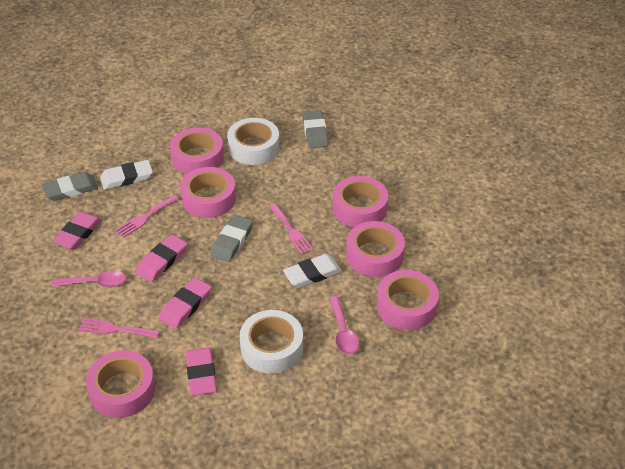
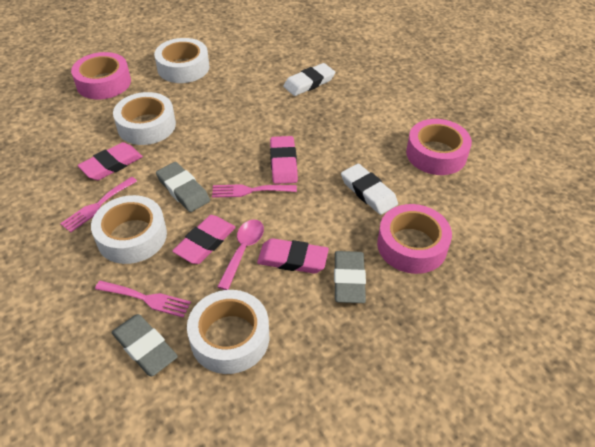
pink spoon: [52,270,126,287] [329,296,359,354] = 2 -> [217,220,264,290] = 1
pink tape: [86,350,155,418] [170,128,224,174] [180,167,236,218] [333,176,388,227] [346,221,405,277] [377,270,439,330] = 6 -> [71,52,131,99] [377,204,452,274] [406,119,472,175] = 3
white tape: [227,118,280,165] [239,310,303,374] = 2 -> [91,195,167,264] [113,92,176,145] [154,38,210,83] [187,290,269,374] = 4

